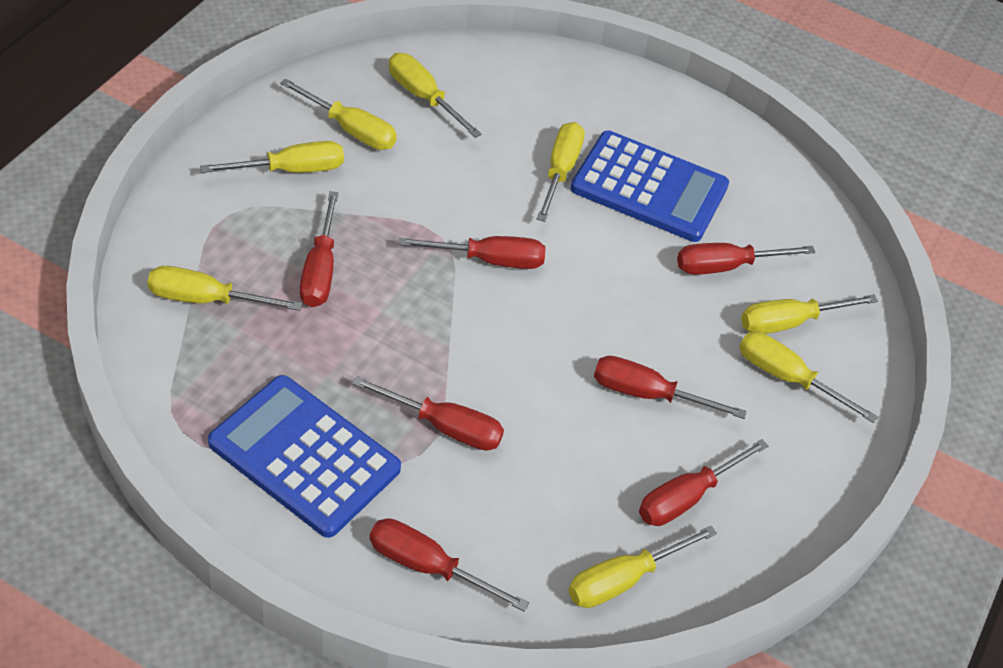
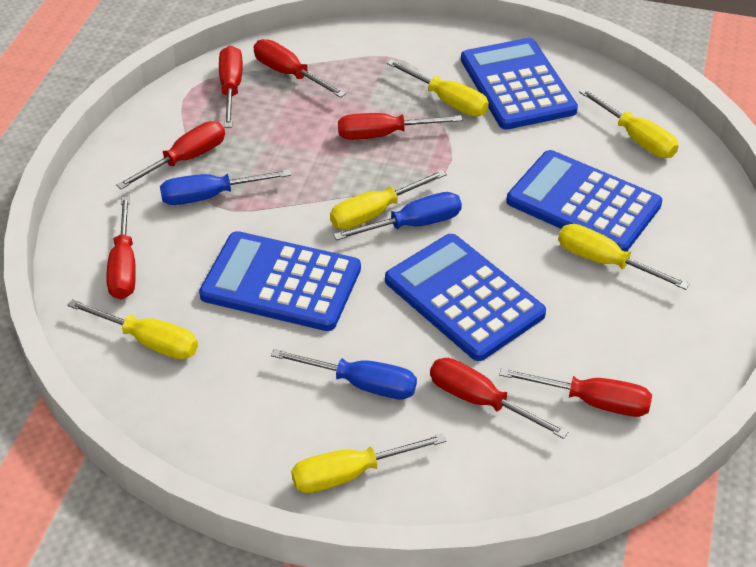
blue calculator: [208,375,401,538] [570,131,729,242] = 2 -> [199,231,361,331] [385,234,546,361] [461,38,578,130] [506,150,662,252] = 4
blue screwdriver: none = 0 -> [160,170,291,205] [271,349,417,400] [333,192,462,240] = 3
yellow screwdriver: [148,266,302,311] [200,141,344,173] [280,78,397,150] [389,53,482,138] [537,122,585,222] [568,525,717,608] [739,331,878,423] [741,294,878,334] = 8 -> [67,299,198,360] [291,434,446,493] [330,170,447,230] [387,59,489,116] [558,224,689,290] [579,88,679,158] = 6

